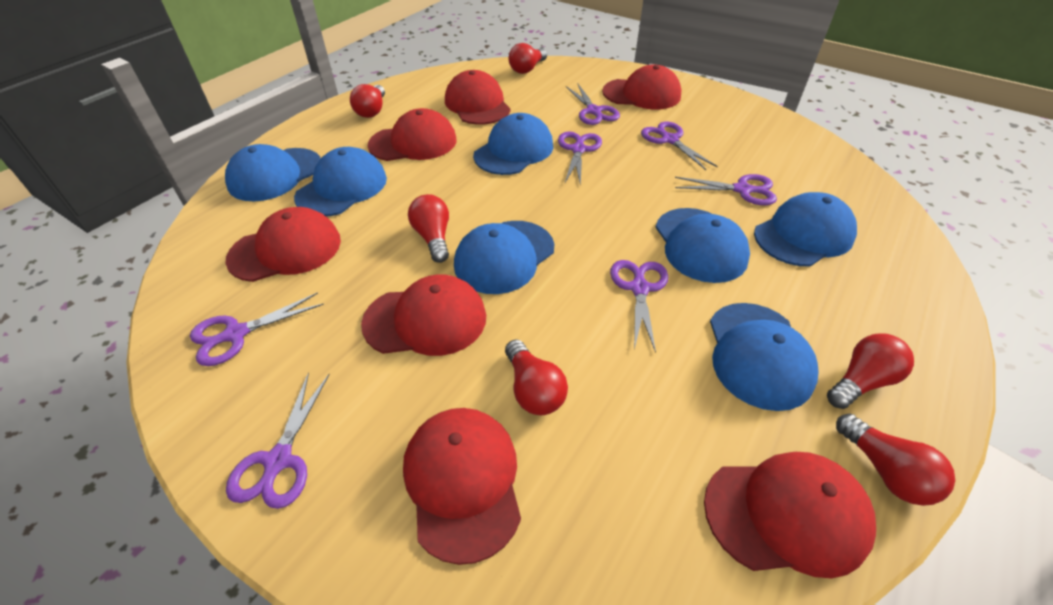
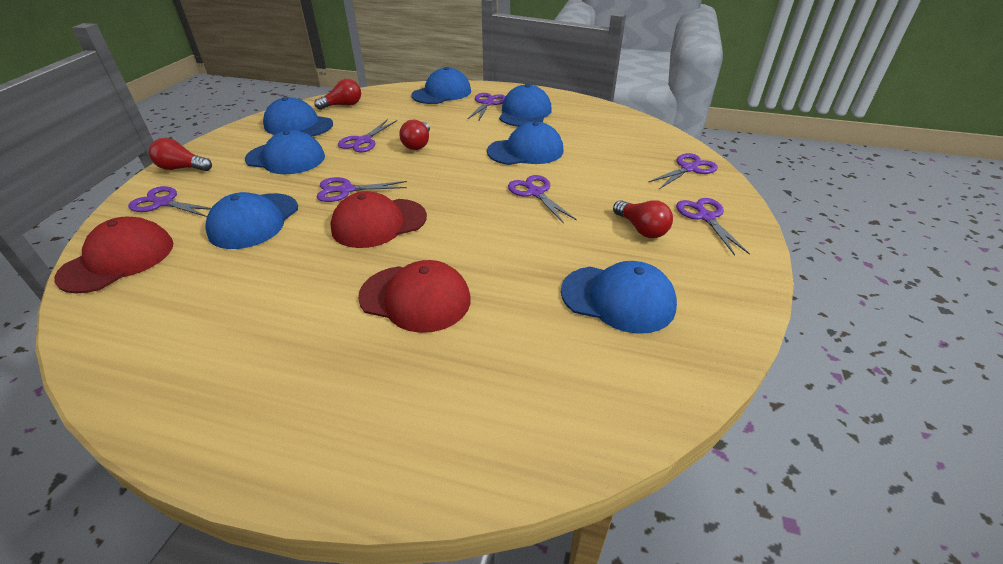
red cap: [225,207,341,282] [361,274,486,356] [368,108,457,161] [403,408,521,565] [445,70,511,125] [602,65,682,109] [704,452,876,578] = 7 -> [54,217,173,293] [330,191,427,248] [358,260,471,333] = 3
red light bulb: [350,84,385,118] [408,194,449,263] [505,339,568,415] [509,43,547,74] [827,333,914,409] [836,414,955,506] = 6 -> [149,138,212,171] [314,79,361,110] [399,120,430,150] [613,200,673,238] = 4

